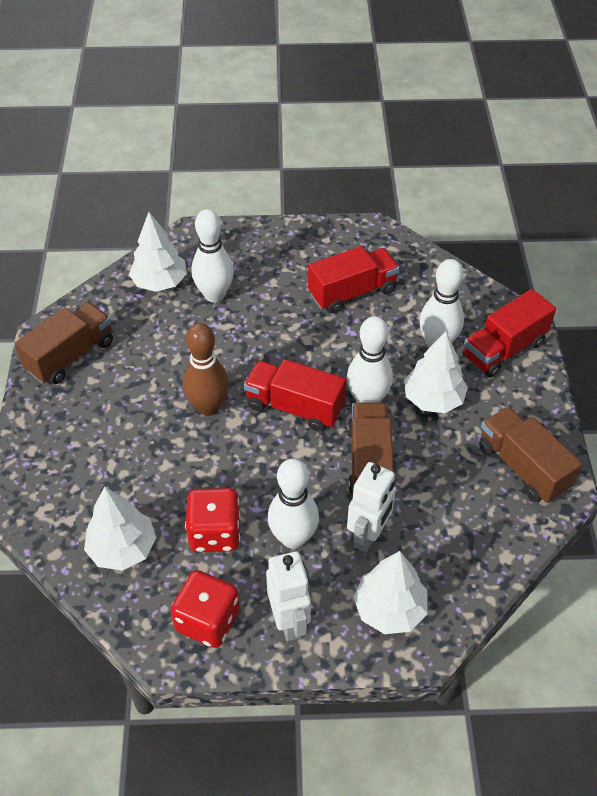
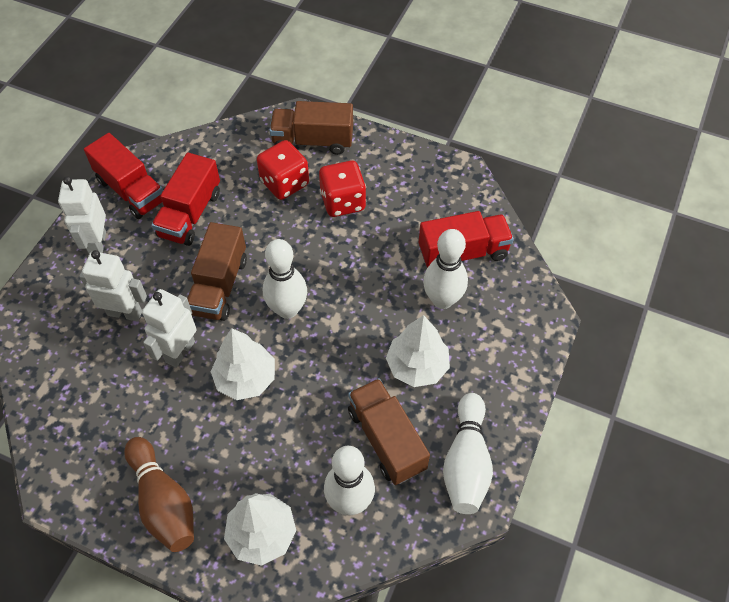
white robot: [266,551,311,641] [347,462,396,553] = 2 -> [58,176,106,254] [79,250,147,321] [142,289,197,368] = 3
white tree: [84,487,156,571] [129,212,187,292] [353,551,428,634] [404,331,468,413] = 4 -> [211,328,275,400] [224,493,296,566] [386,315,450,387] = 3

